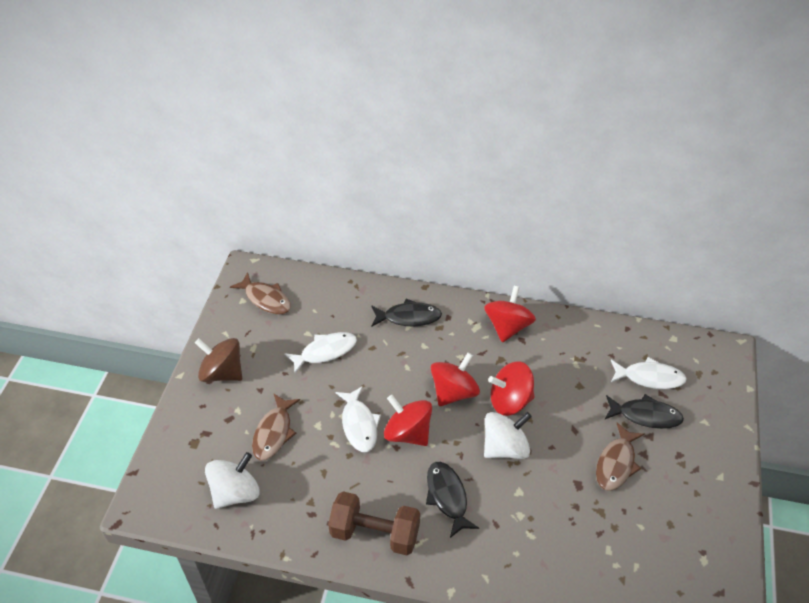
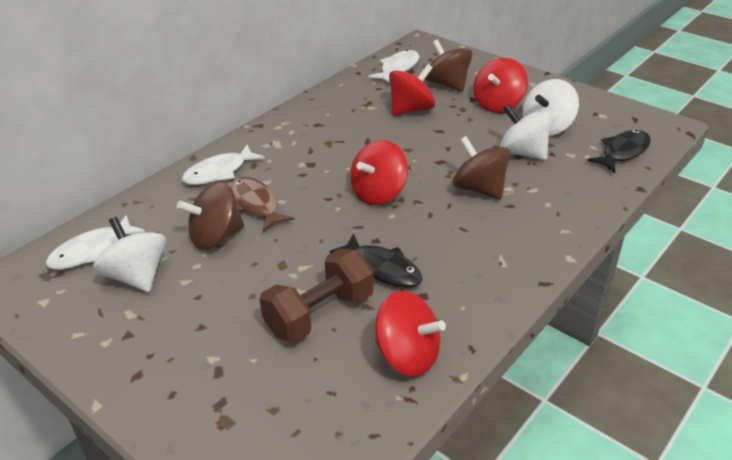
black fish: [371,299,442,326] [426,462,479,538] [605,394,684,429] = 3 -> [330,233,423,288] [587,130,651,173] = 2
brown fish: [230,272,291,315] [252,393,300,460] [596,423,645,491] = 3 -> [231,177,294,232] = 1
brown spinning top: [195,338,242,382] = 1 -> [177,182,244,250] [425,39,472,92] [453,136,511,199] = 3
white spinning top: [205,452,260,509] [484,412,532,459] = 2 -> [93,217,166,292] [499,104,552,160] [522,79,579,136] = 3

